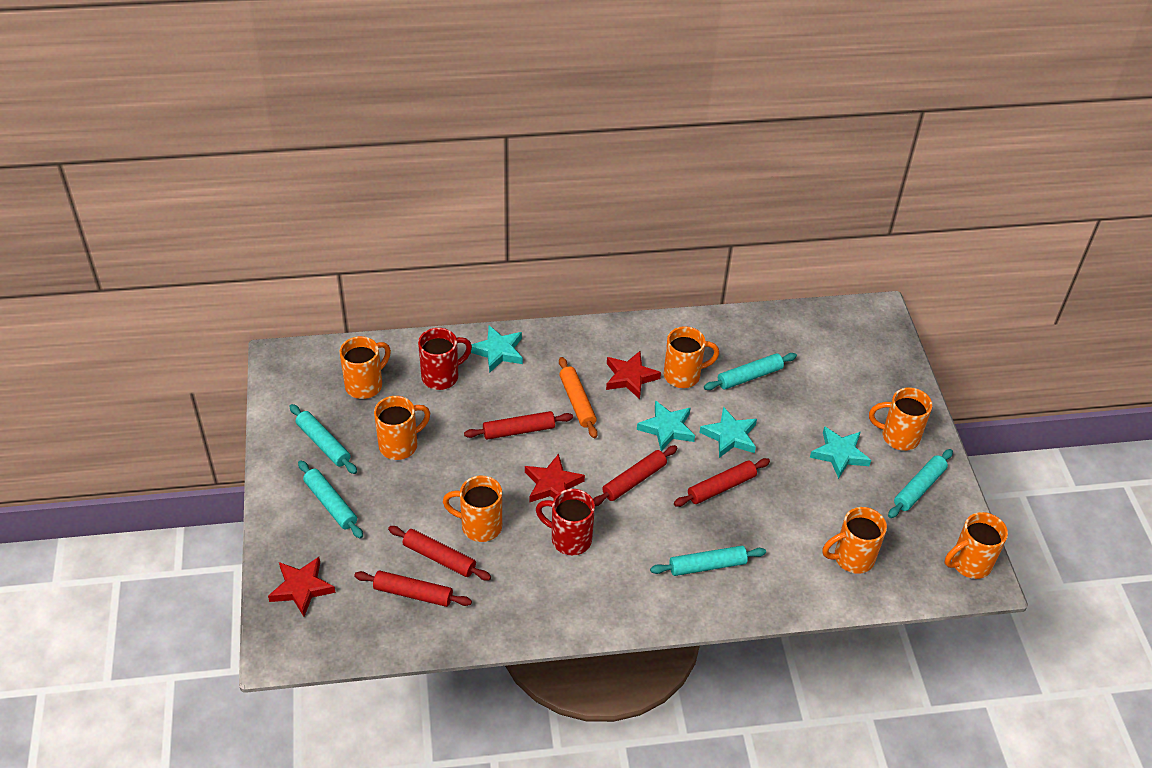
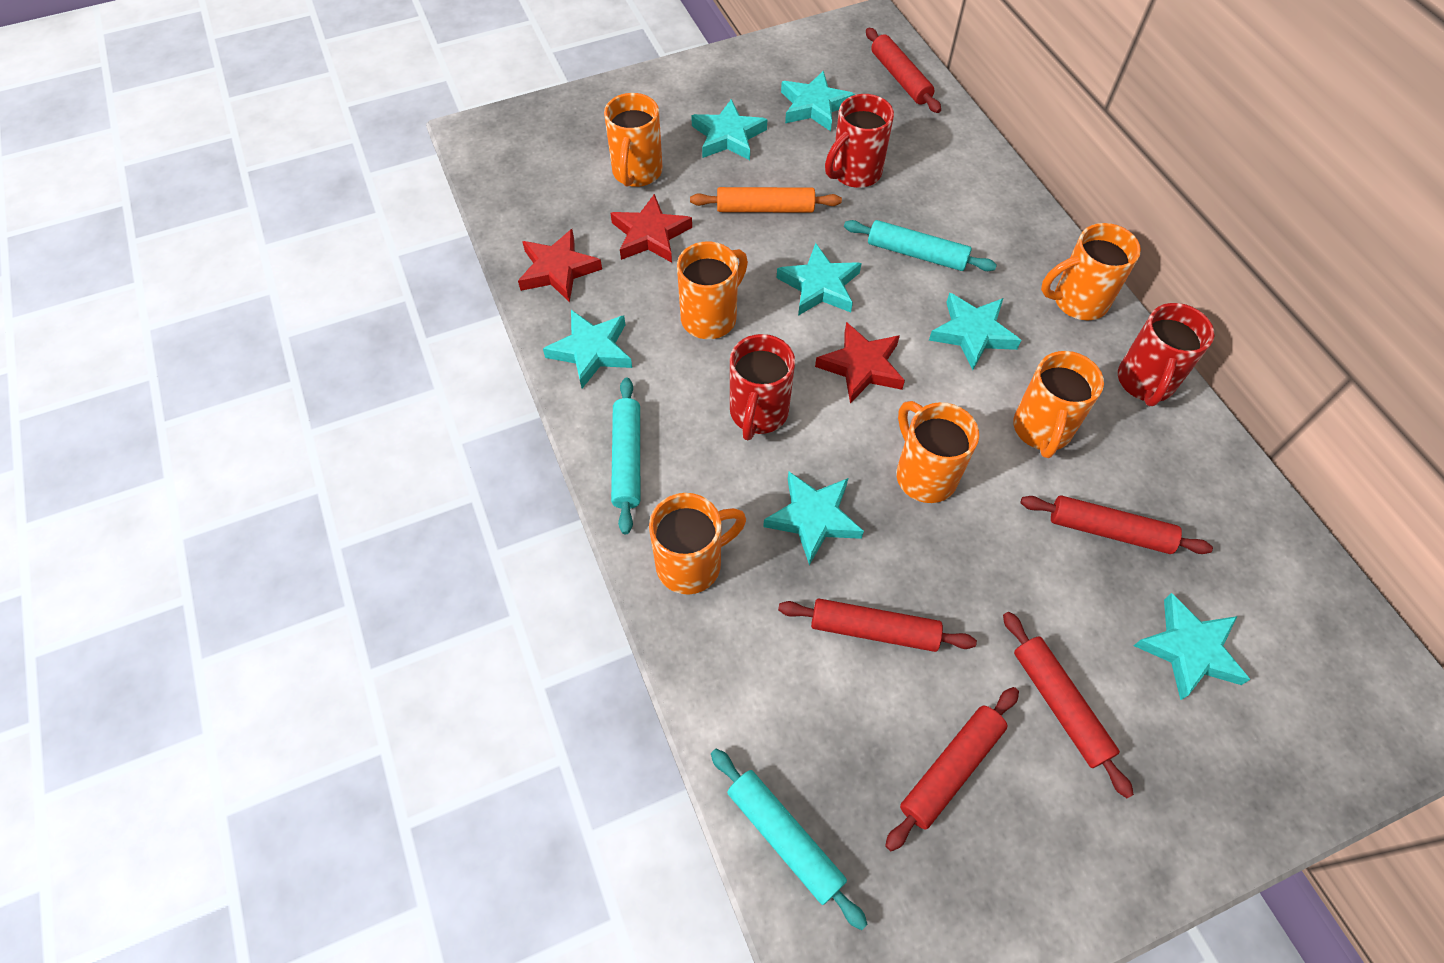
orange mug: [339,336,391,399] [374,396,430,460] [443,475,502,542] [664,326,719,388] [823,507,887,574] [869,387,932,451] [945,512,1008,579] = 7 -> [604,93,663,187] [649,493,746,595] [677,241,748,339] [896,401,979,503] [1013,351,1104,458] [1041,223,1141,320] = 6
red mug: [418,328,472,390] [536,489,595,555] = 2 -> [730,334,795,440] [825,94,894,188] [1118,303,1214,406] = 3
turquoise rolling pin: [289,404,357,474] [298,460,363,539] [650,546,766,576] [704,353,797,390] [888,449,953,518] = 5 -> [611,378,640,534] [711,749,868,930] [844,220,997,271] = 3
turquoise star: [471,325,523,372] [637,400,695,452] [699,407,757,458] [810,426,871,479] = 4 -> [543,310,632,389] [691,99,767,160] [763,472,864,565] [777,243,862,316] [781,70,855,131] [929,293,1021,370] [1134,593,1250,700] = 7

